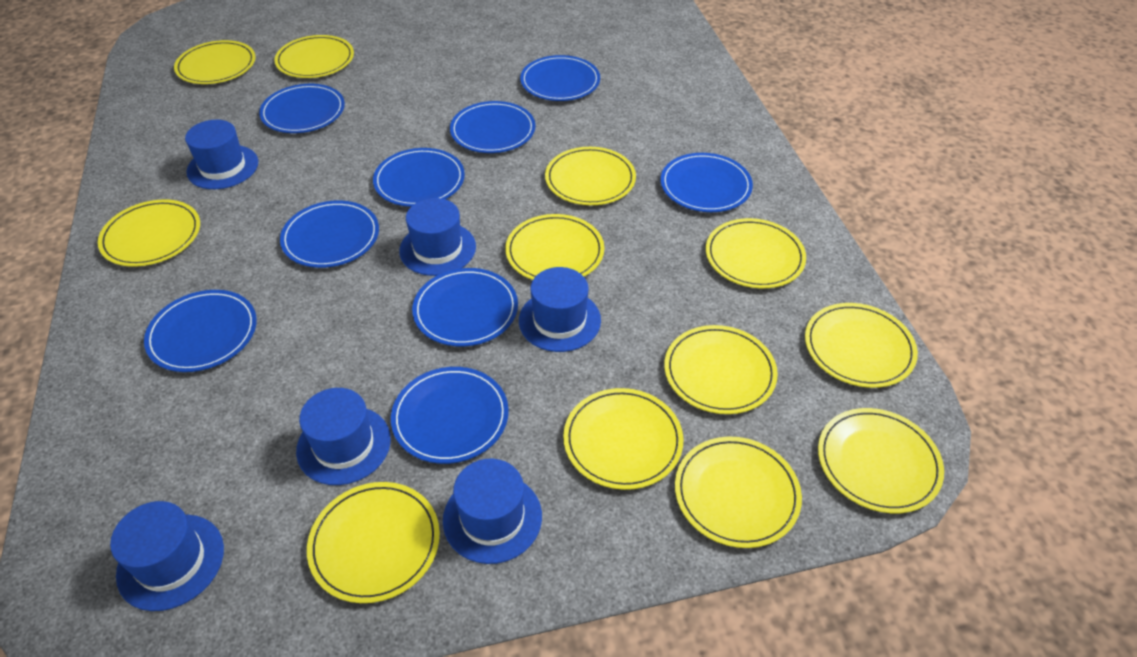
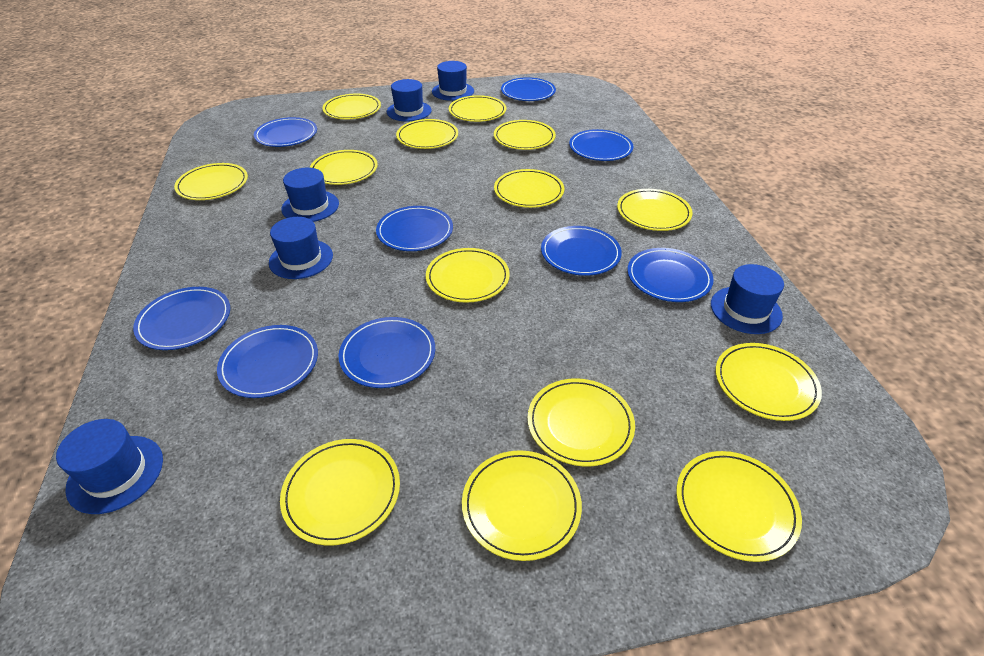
yellow plate: [98,199,200,267] [174,40,256,84] [274,35,354,78] [307,482,440,603] [506,214,604,280] [545,147,636,205] [563,388,683,490] [664,325,778,414] [675,436,802,548] [706,218,806,288] [805,303,918,388] [818,408,944,513] = 12 -> [174,163,248,200] [280,439,400,546] [310,150,378,185] [322,94,381,119] [396,119,458,149] [426,248,510,303] [449,95,506,122] [462,450,582,561] [494,120,556,150] [494,169,564,208] [528,378,635,467] [617,189,693,231] [676,451,802,562] [716,343,822,421] = 14

